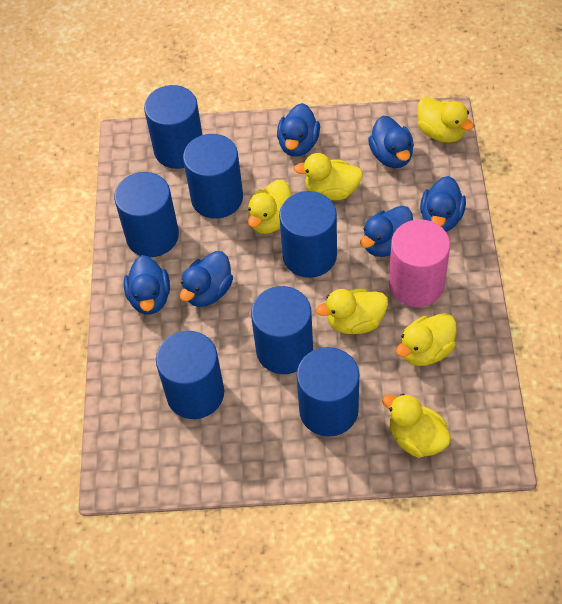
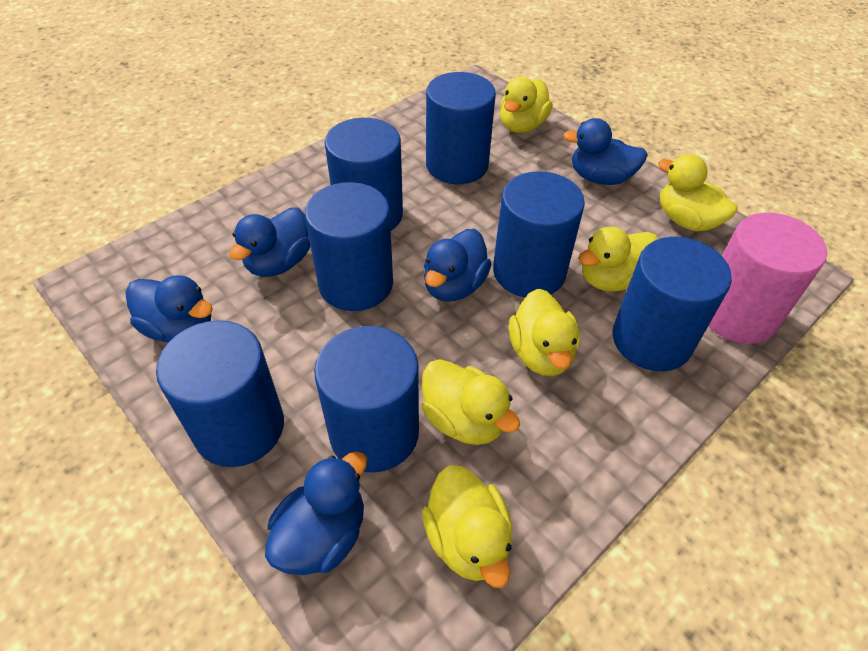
blue duck: [124,255,170,315] [180,251,233,307] [277,103,320,157] [360,206,413,257] [368,116,414,168] [420,176,466,232] = 6 -> [126,275,213,342] [229,207,310,277] [265,451,367,575] [424,229,491,302] [563,118,648,185] = 5

